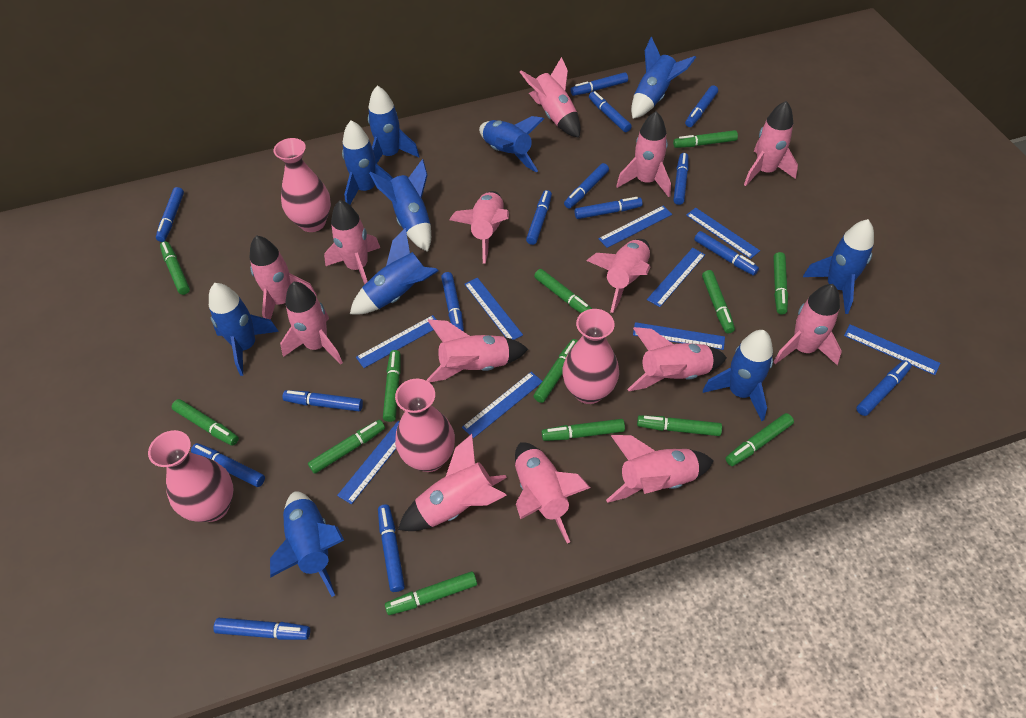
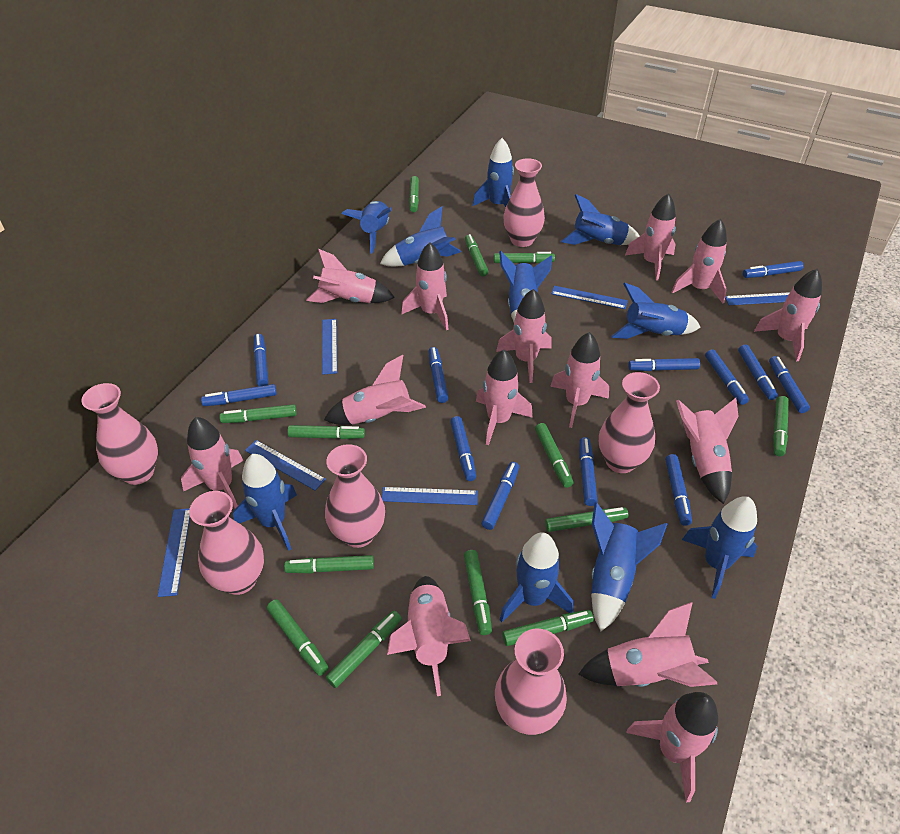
blue marker: [156,187,184,242] [191,443,265,487] [213,618,310,640] [283,390,363,411] [378,504,405,592] [441,272,464,332] [526,190,552,245] [564,163,609,209] [570,72,628,96] [574,197,642,219] [589,91,632,132] [673,153,689,205] [685,85,718,127] [694,231,759,275] [856,360,912,416] = 15 -> [201,384,277,406] [253,334,268,386] [428,347,448,403] [450,416,476,481] [481,462,519,530] [579,437,598,506] [628,358,700,371] [665,454,692,526] [705,349,749,405] [738,345,778,400] [743,261,804,278] [769,356,810,413] = 12
blue ruler: [337,421,399,505] [356,315,437,368] [462,372,542,438] [464,278,523,340] [598,206,672,248] [633,322,725,350] [647,248,706,307] [686,208,760,259] [844,324,940,375] = 9 -> [157,508,190,597] [245,440,326,490] [322,319,337,375] [382,487,478,505] [551,286,628,309] [725,292,790,305] = 6
pink vase: [148,430,234,522] [274,138,331,232] [395,379,455,472] [562,309,619,404] = 4 -> [81,383,158,485] [189,491,264,595] [325,444,385,548] [495,629,567,735] [503,158,545,247] [599,372,660,473] = 6

